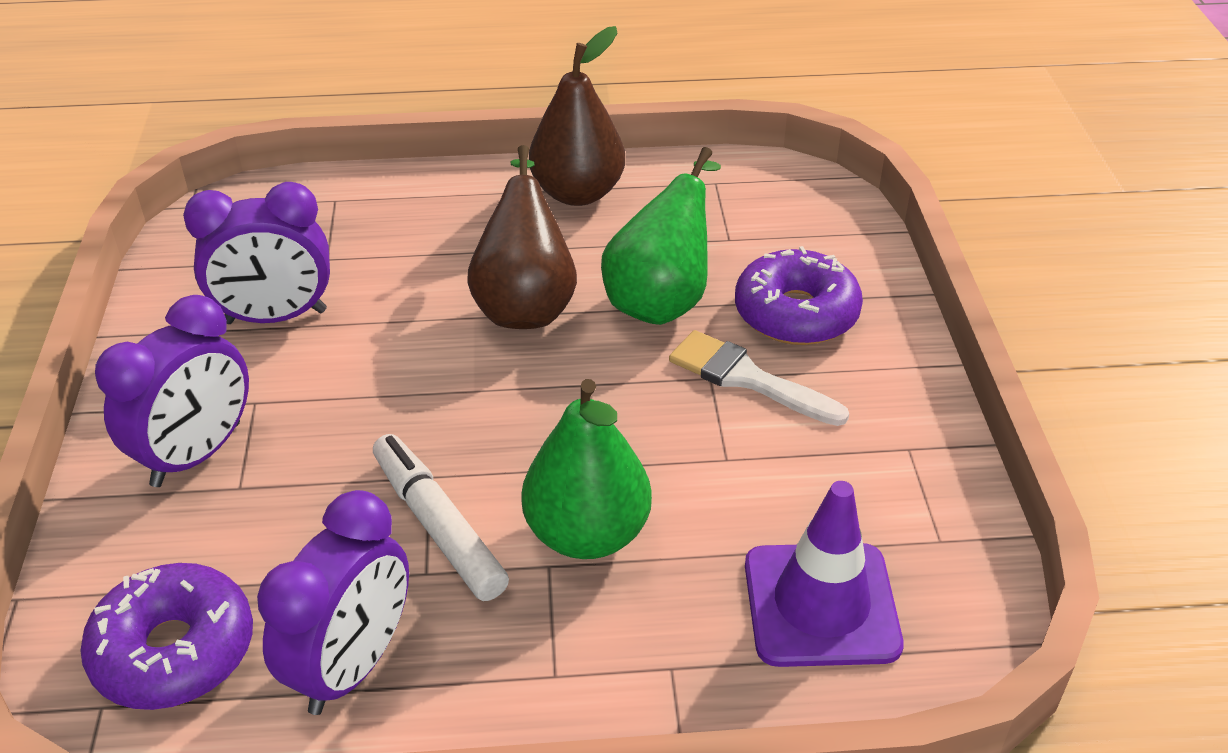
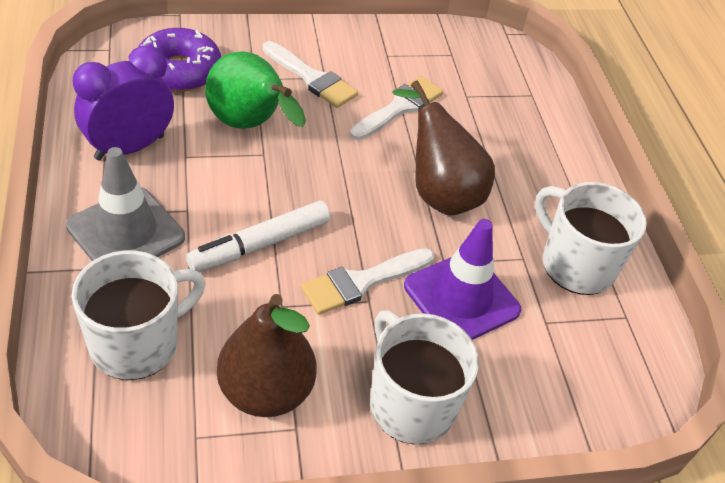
green pear: [521,379,652,559] [601,147,721,325] = 2 -> [205,51,306,129] = 1
grey traffic cone: none = 0 -> [66,147,185,261] = 1
purple clock: [95,295,249,487] [183,182,330,324] [257,490,409,715] = 3 -> [73,46,174,160] = 1
purple donut: [80,563,253,710] [735,246,863,345] = 2 -> [139,28,221,92] = 1
white brush: [669,330,849,426] = 1 -> [263,41,358,108] [301,248,434,315] [350,76,443,140] = 3
white mug: none = 0 -> [72,250,206,380] [370,310,479,444] [535,182,647,295] = 3

